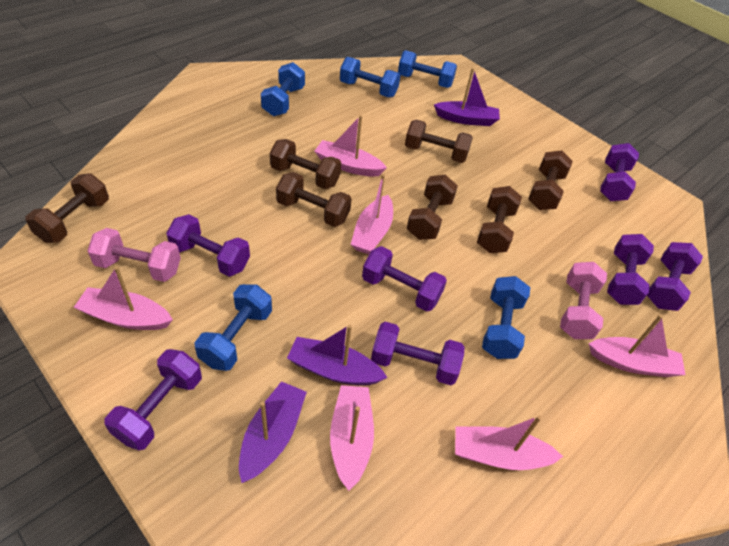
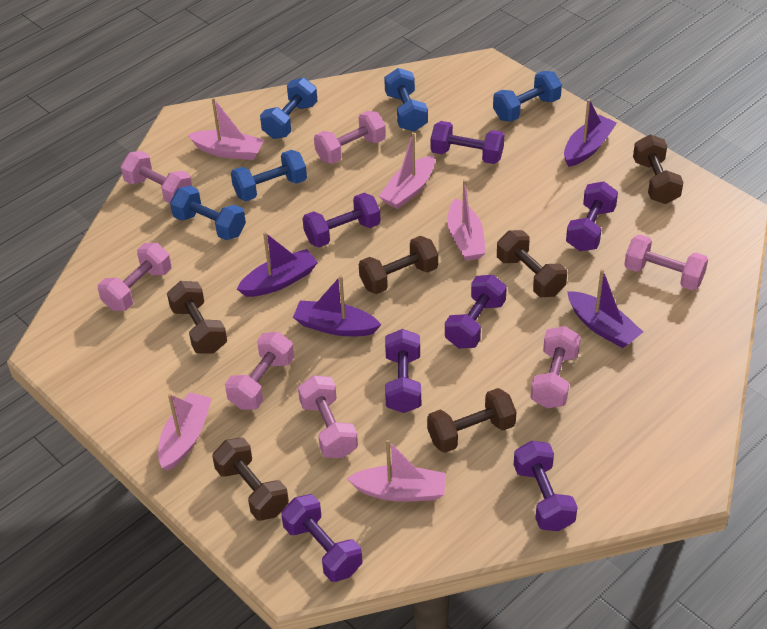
brown dumbbell: [25,173,109,243] [270,139,341,189] [276,172,352,227] [405,120,473,163] [407,175,458,240] [477,186,522,253] [528,150,573,210] = 7 -> [167,281,227,354] [212,438,289,521] [359,236,438,294] [427,388,517,453] [497,230,567,297] [633,134,683,204] = 6
pink boat: [74,266,173,330] [314,115,387,177] [330,385,374,491] [351,174,393,254] [455,415,563,470] [589,315,685,377] = 6 -> [158,392,212,471] [188,98,264,160] [347,440,446,502] [379,132,435,209] [448,180,486,261] = 5
pink dumbbell: [87,228,181,282] [560,262,607,339] = 2 -> [98,243,172,311] [120,151,192,204] [225,332,294,410] [298,375,358,458] [314,111,386,164] [530,326,581,408] [624,235,708,291] = 7
purple boat: [239,381,307,483] [287,324,388,385] [434,68,500,126] = 3 -> [237,232,318,297] [293,275,381,336] [564,99,617,167] [567,269,643,348] = 4

